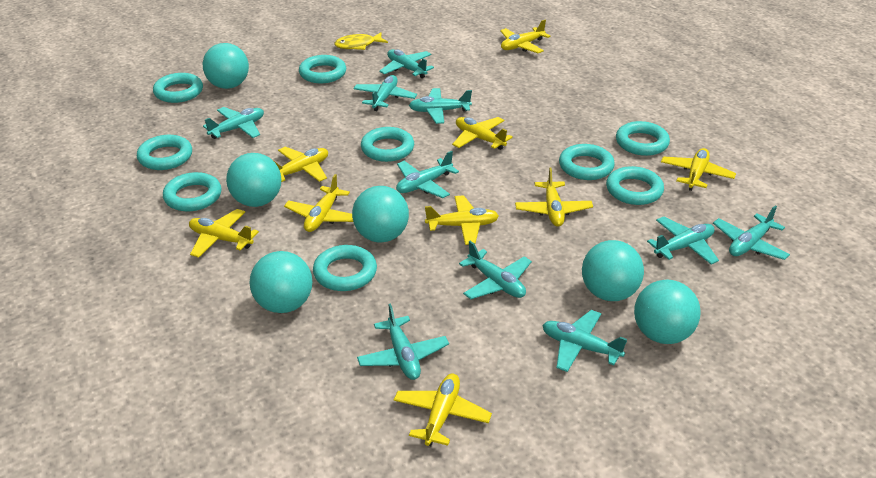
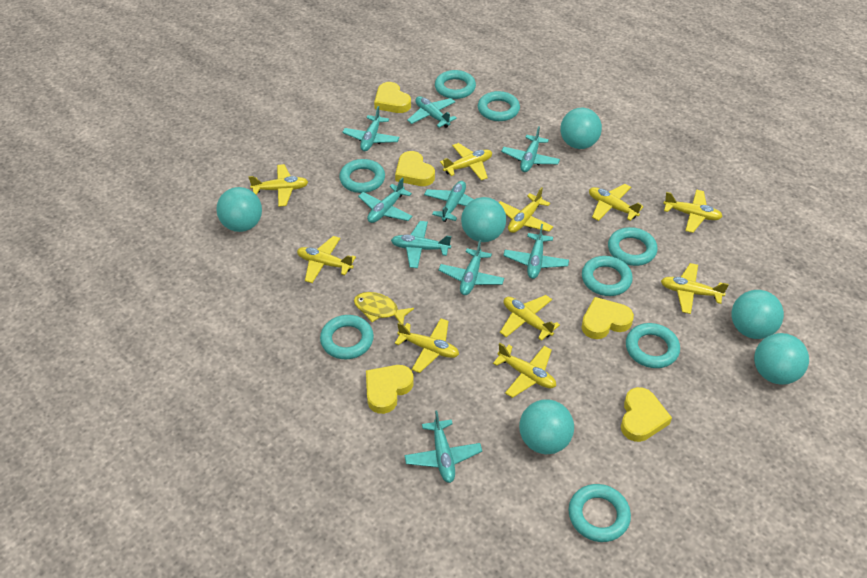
turquoise plane: [203,107,264,139] [353,75,417,111] [357,304,449,380] [379,49,434,78] [396,151,459,198] [409,88,472,124] [459,241,532,299] [543,310,627,372] [647,217,719,264] [713,205,790,260] = 10 -> [342,106,399,151] [358,177,413,223] [391,221,451,268] [404,410,482,483] [407,96,457,128] [424,181,474,222] [438,240,504,295] [501,126,560,172] [503,224,569,279] = 9
turquoise ring: [137,135,192,170] [153,73,203,103] [163,172,221,211] [299,55,346,83] [313,245,377,291] [361,127,414,162] [559,144,615,180] [606,166,664,205] [616,121,670,156] = 9 -> [320,315,374,359] [339,159,385,193] [435,70,476,99] [478,91,520,121] [568,484,631,542] [582,256,633,296] [608,227,658,266] [626,323,680,368] = 8
yellow heart: none = 0 -> [366,365,414,414] [374,82,411,113] [395,151,435,186] [581,297,634,339] [621,387,672,442] = 5
yellow plane: [189,209,259,258] [274,147,328,182] [284,174,353,232] [394,373,492,446] [425,195,499,245] [452,117,513,150] [500,20,551,53] [515,167,593,227] [661,148,736,191] = 9 -> [248,164,308,207] [297,236,356,283] [395,318,459,373] [440,143,492,180] [493,343,556,398] [499,187,553,233] [500,295,560,341] [589,184,644,221] [661,263,729,314] [663,189,723,233] = 10

